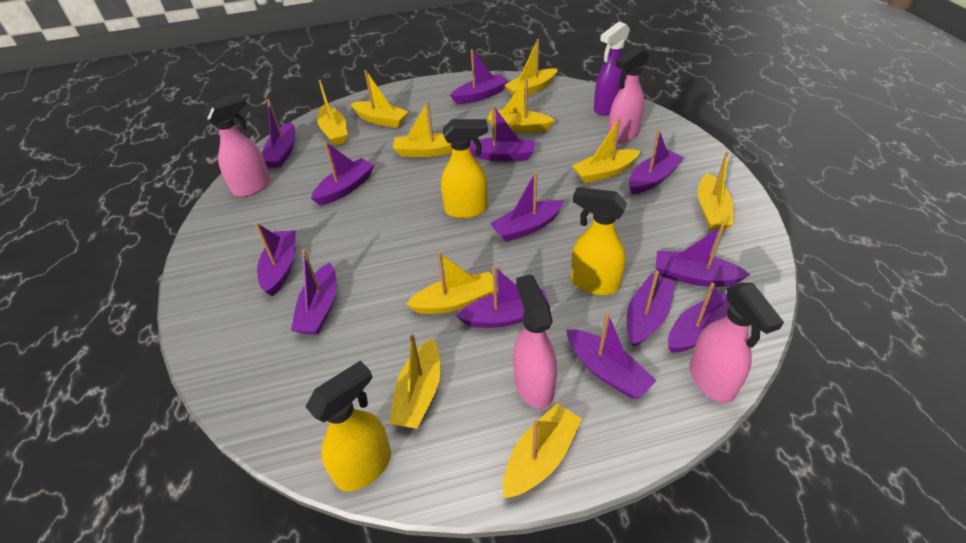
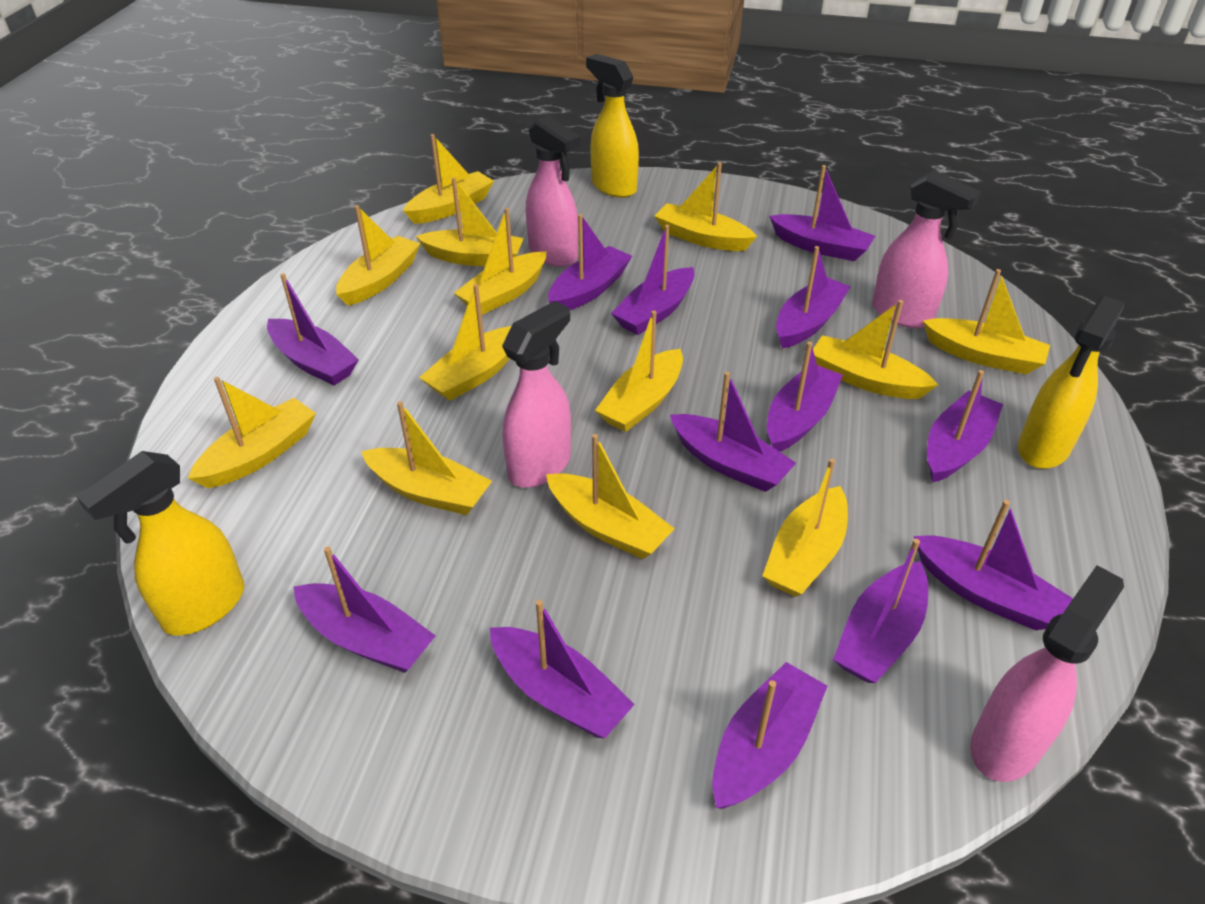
purple spray bottle: [594,22,630,116] = 1 -> none = 0
yellow boat: [317,80,348,145] [350,70,409,128] [389,334,441,429] [393,101,452,157] [406,252,498,314] [487,78,555,133] [503,403,582,498] [504,39,558,96] [572,118,640,183] [698,152,734,230] = 10 -> [188,377,316,488] [336,205,421,306] [361,401,492,515] [403,134,494,224] [416,178,524,266] [419,284,512,401] [454,208,547,315] [546,434,675,559] [595,310,683,432] [655,162,757,251] [762,458,848,597] [813,300,938,399] [923,269,1050,374] = 13

